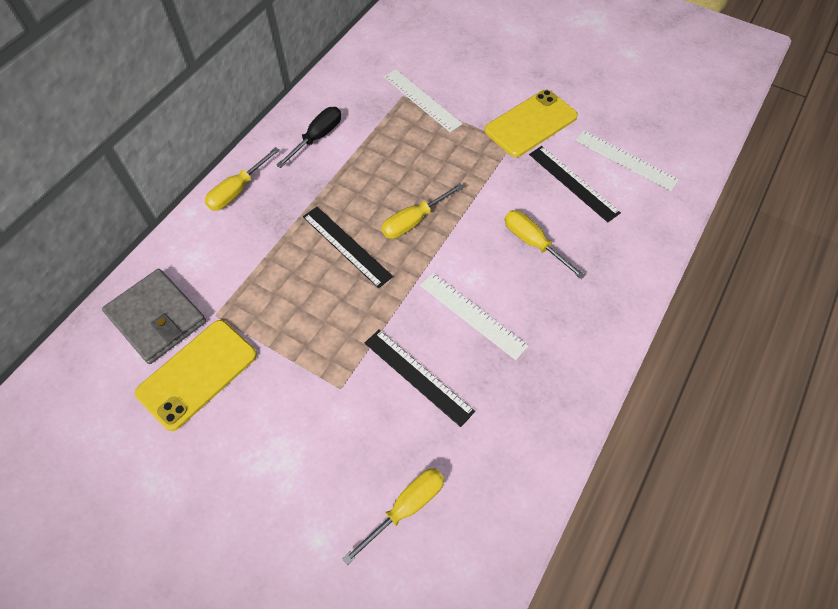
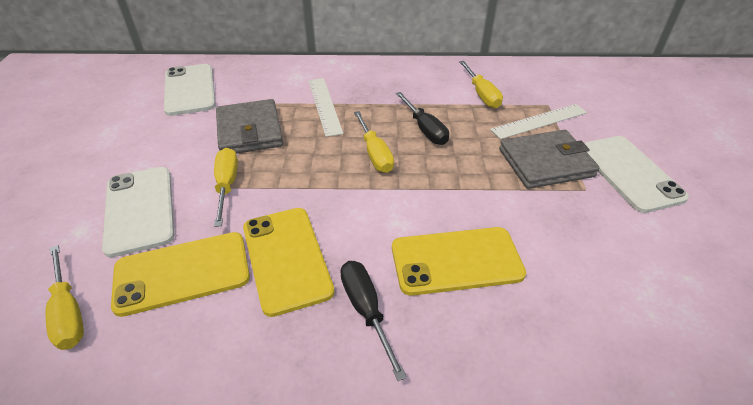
black ruler: [303,207,393,288] [365,330,475,427] [529,146,621,222] = 3 -> none = 0
black screwdriver: [276,107,341,168] = 1 -> [340,261,407,381] [396,92,449,145] = 2
grey wallet: [102,269,206,364] = 1 -> [216,99,283,154] [499,130,600,189] = 2
white phone: none = 0 -> [102,167,174,257] [164,64,216,116] [584,136,689,213] = 3
white ruler: [384,69,463,132] [420,273,528,360] [575,130,679,191] = 3 -> [308,78,343,137] [490,104,587,139] = 2
yellow phone: [135,320,257,431] [484,90,578,157] = 2 -> [111,232,250,317] [243,208,334,317] [392,227,526,296] = 3

